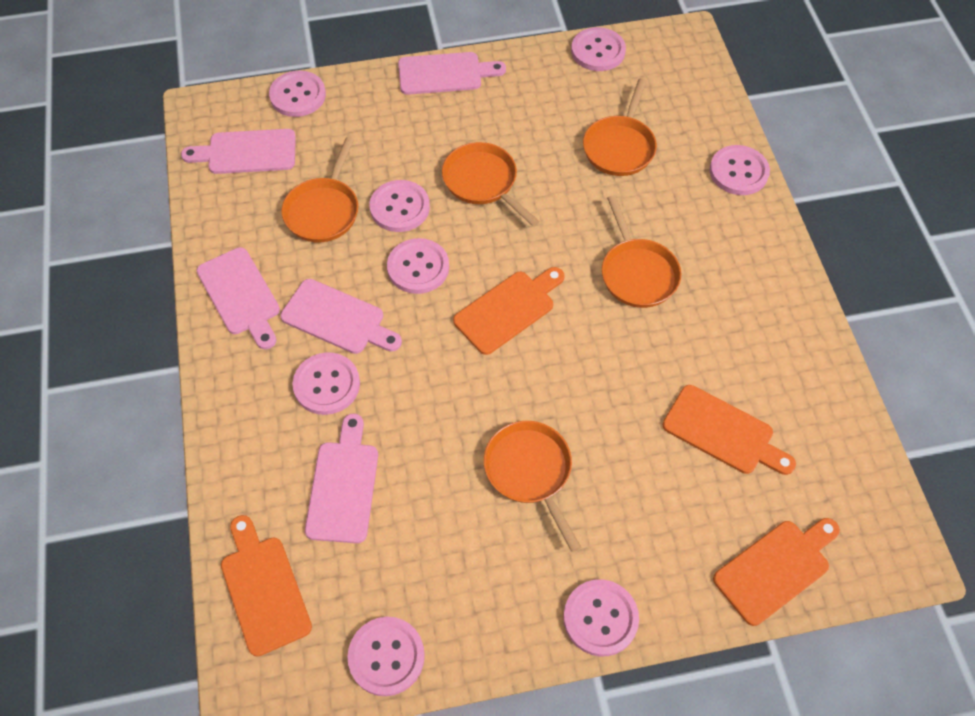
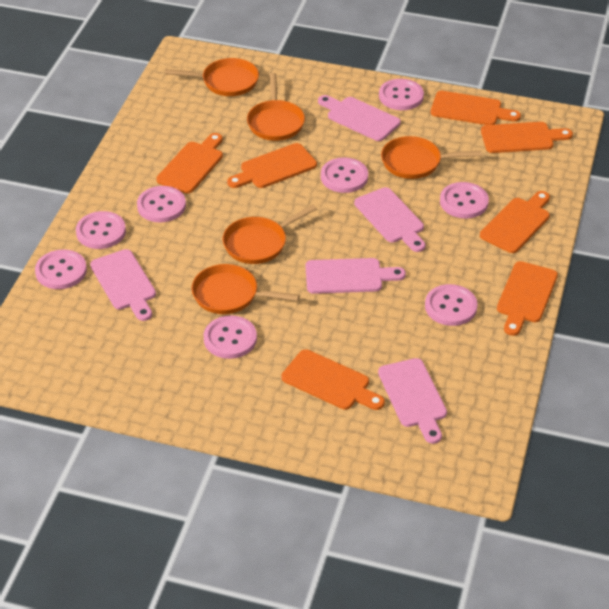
orange cutting board: [221,515,312,656] [453,267,564,355] [663,385,796,475] [713,518,840,626] = 4 -> [156,133,223,193] [227,143,317,188] [281,349,385,410] [431,91,521,125] [480,191,550,253] [481,122,573,153] [497,261,558,336] = 7

